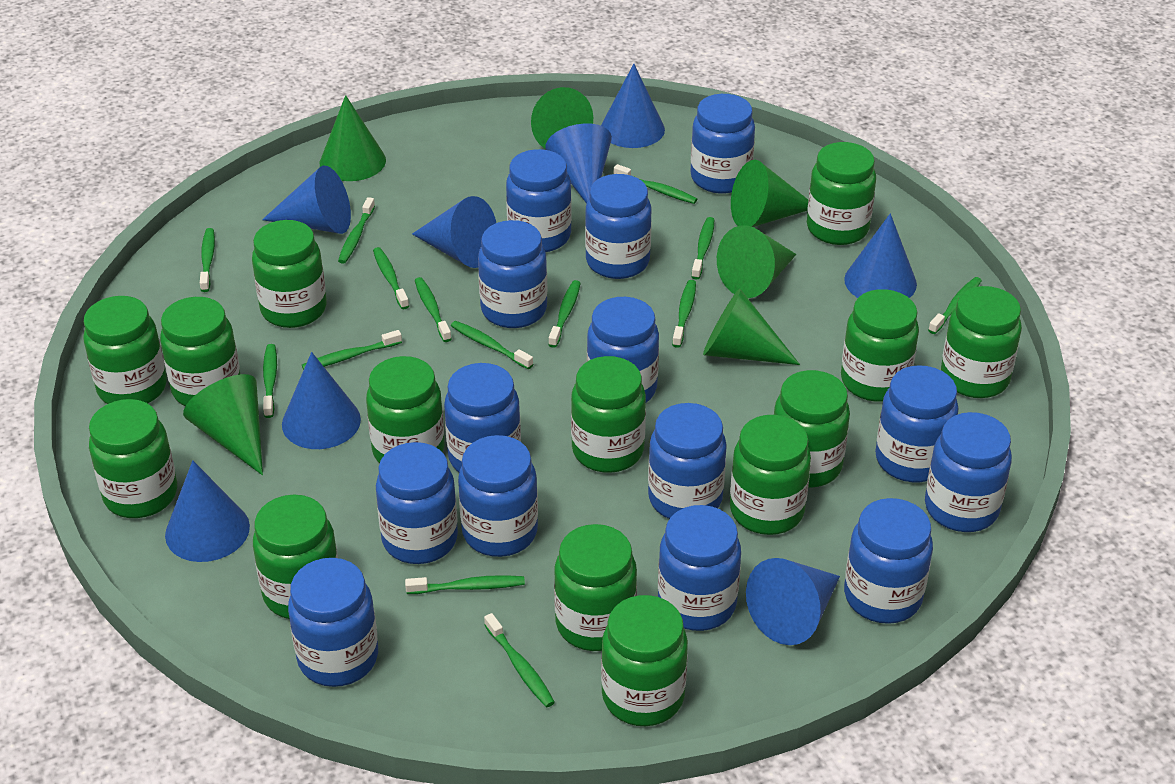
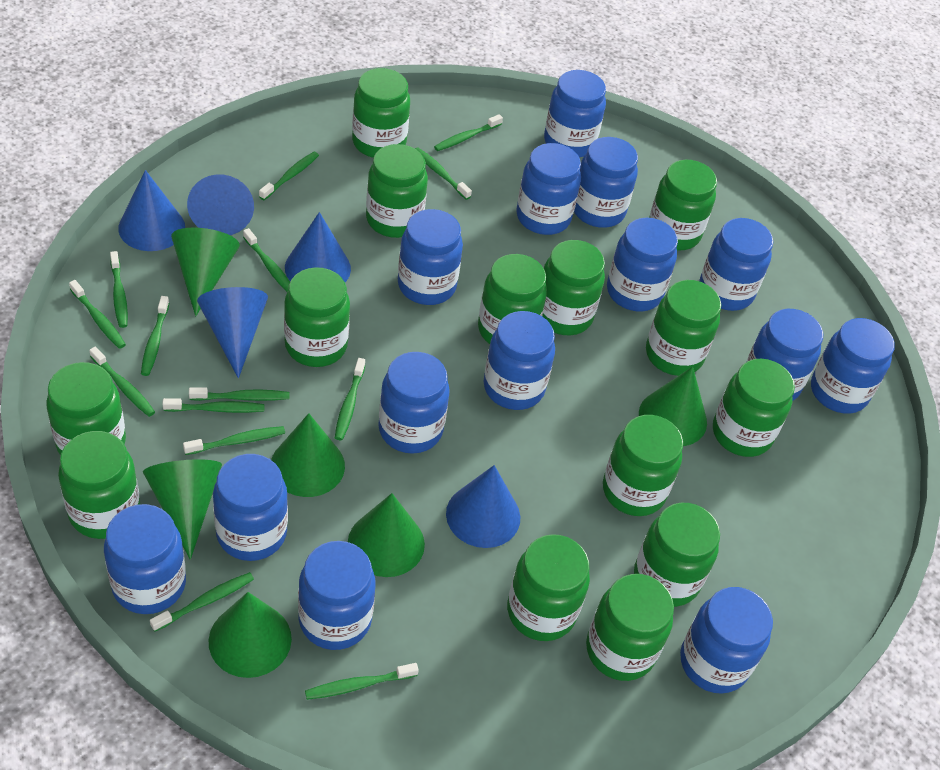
blue cone: [165,460,250,562] [262,166,351,234] [282,352,361,449] [412,196,496,268] [545,123,612,204] [601,64,665,148] [746,558,840,645] [844,213,917,298] = 8 -> [118,170,185,251] [187,175,254,235] [197,287,268,378] [285,212,351,282] [446,465,520,548] = 5

